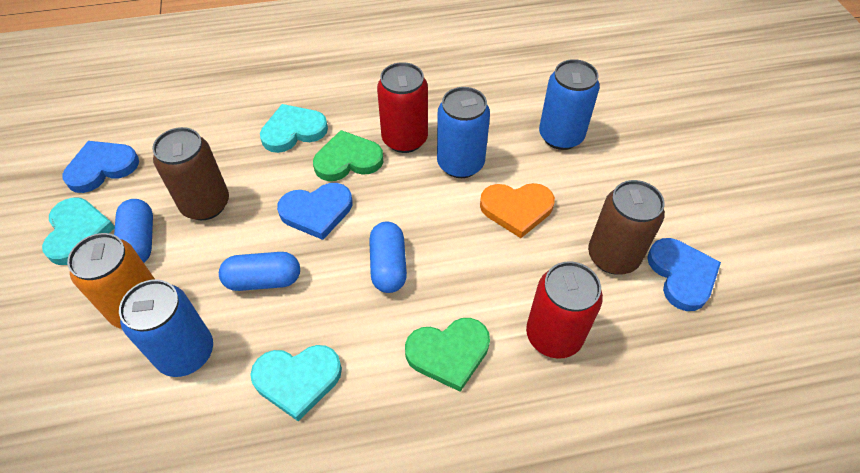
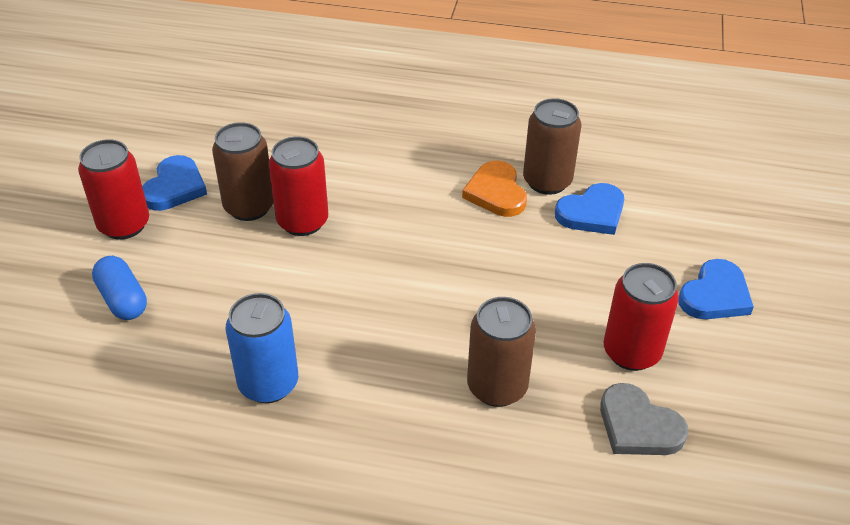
blue can: [119,279,213,377] [437,87,490,178] [539,59,600,150] = 3 -> [226,293,298,403] = 1
blue capsule: [114,199,153,263] [219,252,300,291] [369,222,407,293] = 3 -> [92,256,147,320] = 1
brown can: [152,127,229,220] [588,180,665,274] = 2 -> [212,122,274,221] [467,297,536,407] [523,98,581,195] = 3
green heart: [313,130,383,181] [405,318,490,392] = 2 -> none = 0
grey heart: none = 0 -> [600,383,688,455] = 1
orange can: [67,233,155,329] = 1 -> none = 0
red can: [377,62,428,153] [526,261,603,359] = 2 -> [78,139,149,239] [268,136,328,236] [603,263,679,371] = 3
turquoise heart: [42,198,115,265] [250,345,342,422] [260,104,328,153] = 3 -> none = 0

